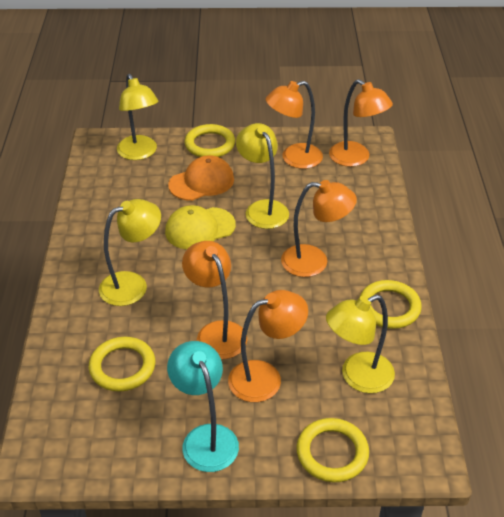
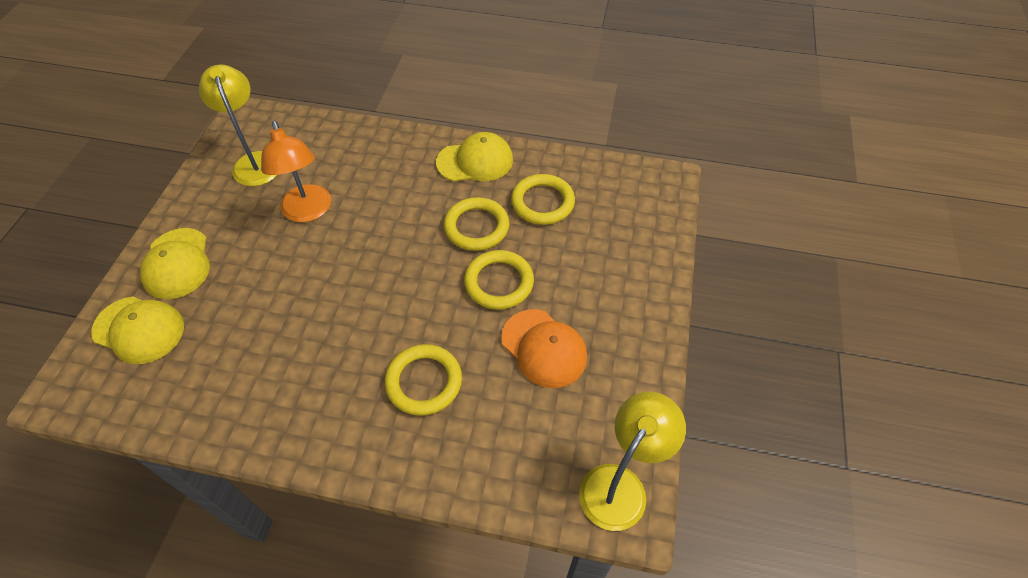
orange lamp: [182,241,247,359] [228,290,308,402] [265,81,323,169] [281,180,357,277] [329,79,393,167] = 5 -> [261,121,331,222] = 1
turquoise lamp: [167,341,239,472] = 1 -> none = 0
yellow cap: [165,205,236,249] = 1 -> [91,297,184,364] [140,228,210,299] [436,132,513,182] = 3
yellow lamp: [99,199,161,306] [117,74,158,160] [236,123,289,229] [326,295,395,393] = 4 -> [199,65,277,186] [579,392,686,531] = 2

